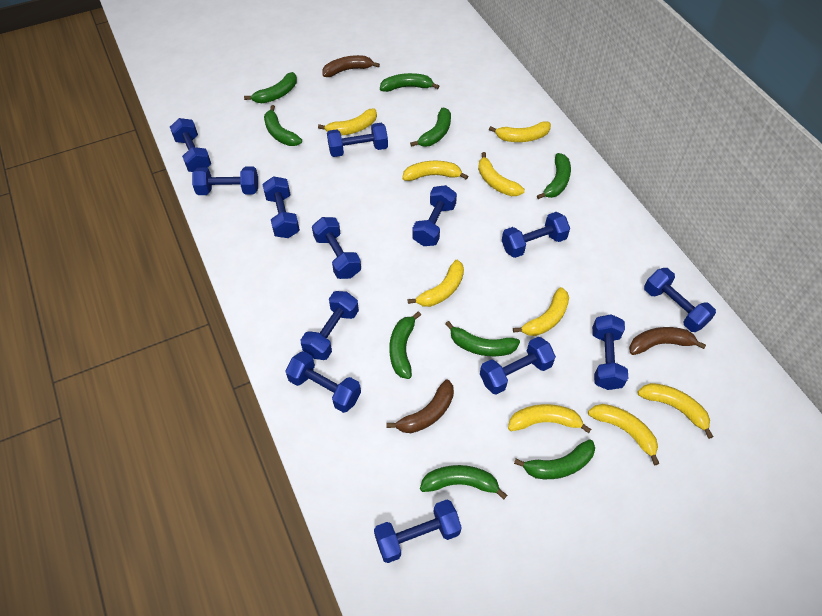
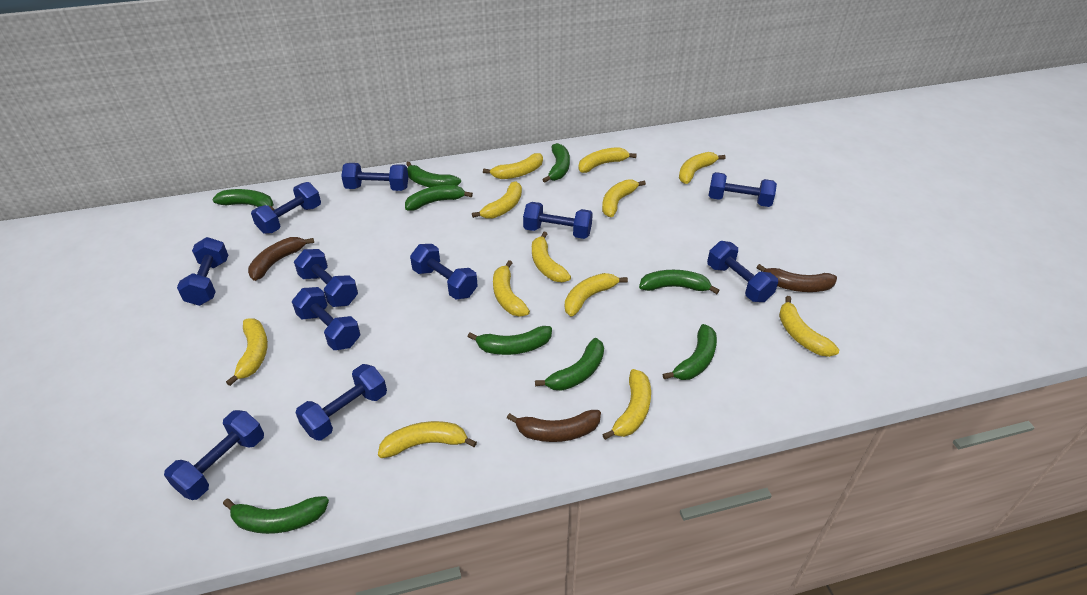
blue dumbbell: [170,118,211,172] [192,166,258,195] [262,176,300,238] [285,351,361,413] [300,291,359,360] [312,217,361,279] [327,123,388,157] [374,499,462,563] [412,185,457,246] [480,337,556,395] [502,212,570,258] [592,314,628,390] [644,268,716,332] = 13 -> [164,410,264,500] [177,237,228,306] [251,182,321,234] [292,287,360,350] [294,249,358,307] [295,364,387,440] [341,163,408,191] [410,244,478,300] [523,202,593,239] [707,241,778,302] [709,172,777,207] = 11
yellow banana: [318,108,377,136] [402,161,468,181] [407,260,464,307] [478,152,525,196] [489,121,551,142] [508,404,591,433] [513,287,569,336] [588,404,659,465] [638,383,713,439] = 9 -> [226,318,268,386] [378,421,477,458] [472,181,522,219] [483,153,543,179] [493,260,530,317] [532,232,571,282] [565,273,628,317] [578,147,637,173] [602,179,646,217] [602,369,651,440] [679,152,725,184] [779,296,839,357] = 12

